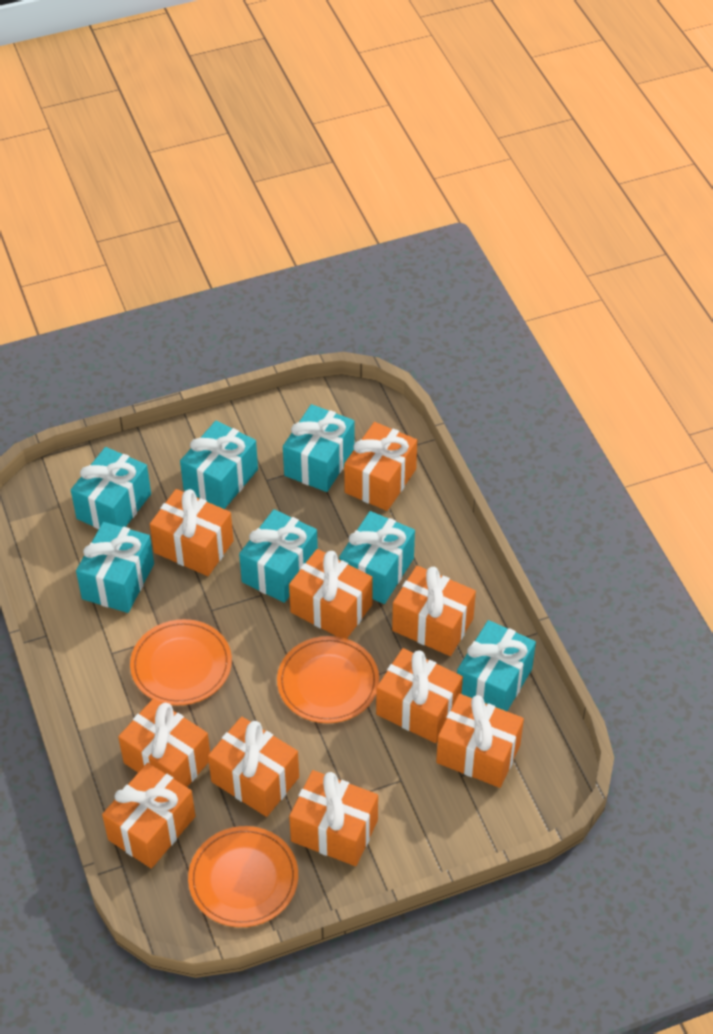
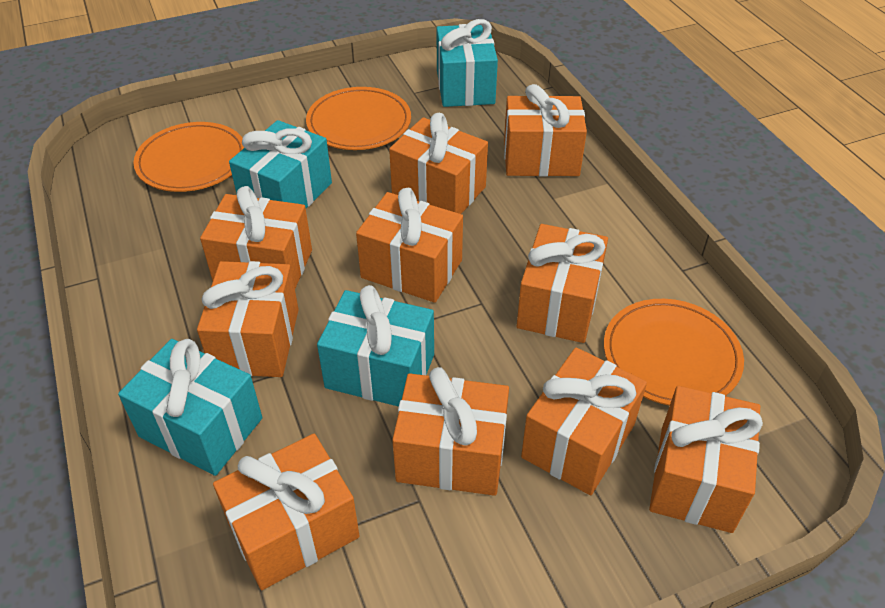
turquoise gift: [71,447,151,529] [76,522,154,613] [180,421,258,509] [239,509,318,603] [283,404,355,492] [339,511,415,604] [457,620,536,711] = 7 -> [118,339,262,476] [229,120,332,208] [317,285,434,407] [437,19,498,107] = 4

